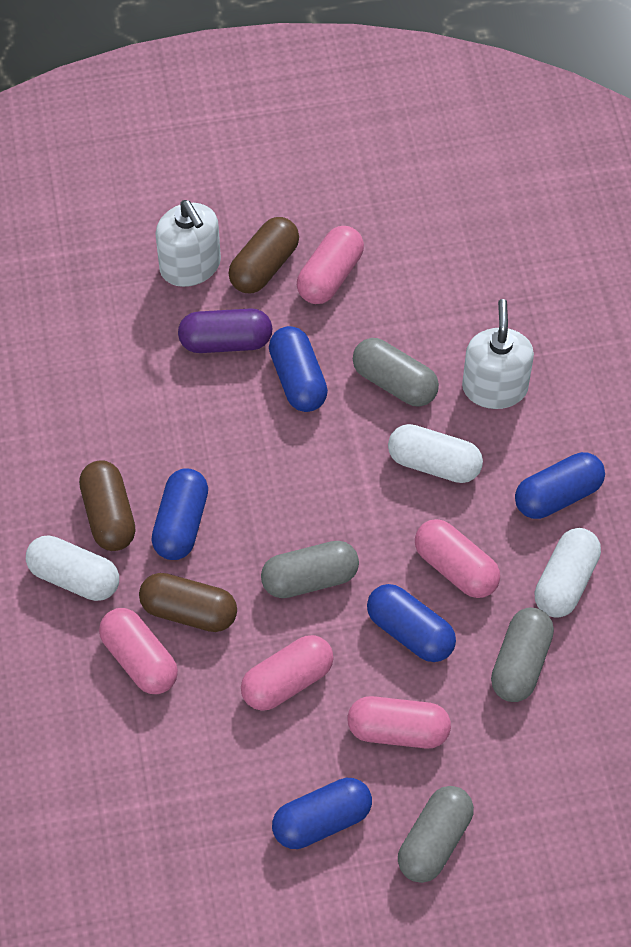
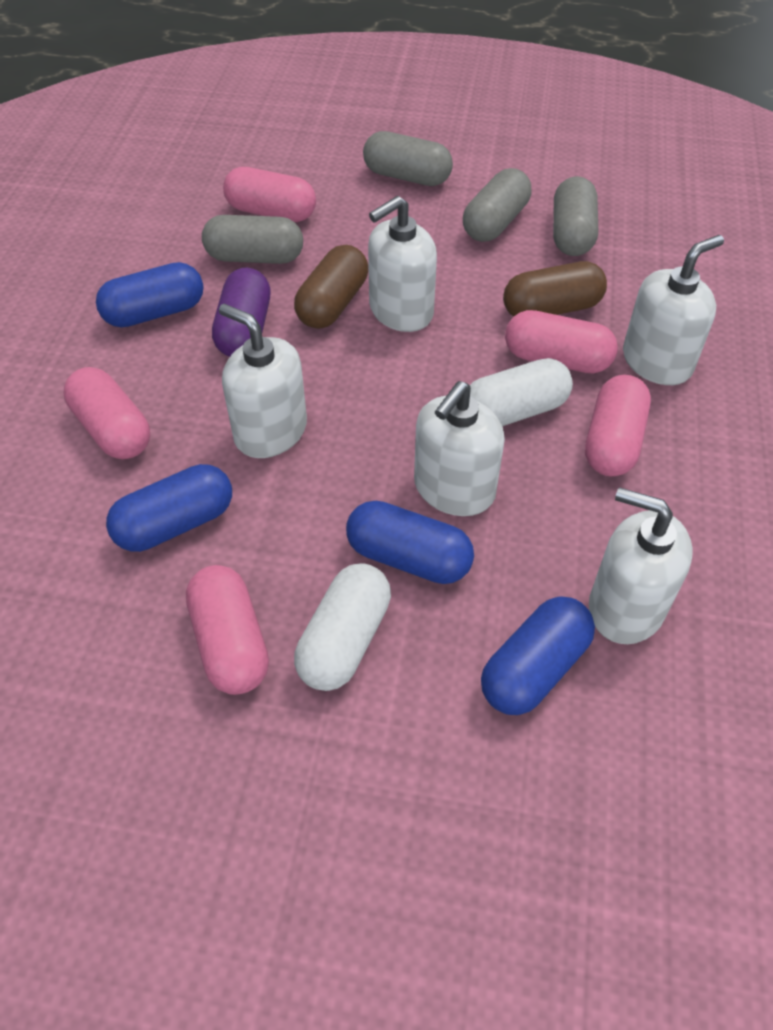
blue capsule: [151,468,208,560] [269,326,328,412] [272,778,372,849] [367,584,456,662] [515,452,605,519] = 5 -> [96,262,204,327] [106,464,232,552] [346,501,474,584] [481,596,595,715] = 4
brown capsule: [79,460,135,551] [139,573,237,632] [228,217,299,293] = 3 -> [294,245,368,329] [503,261,607,317] = 2
white capsule: [26,536,119,601] [388,424,483,483] [534,528,601,618] = 3 -> [294,563,391,691] [470,358,573,426] = 2
white soap dispenser: [155,200,221,287] [462,299,534,409] = 2 -> [219,304,307,458] [368,196,437,332] [414,381,505,516] [589,487,693,644] [623,235,724,385] = 5

